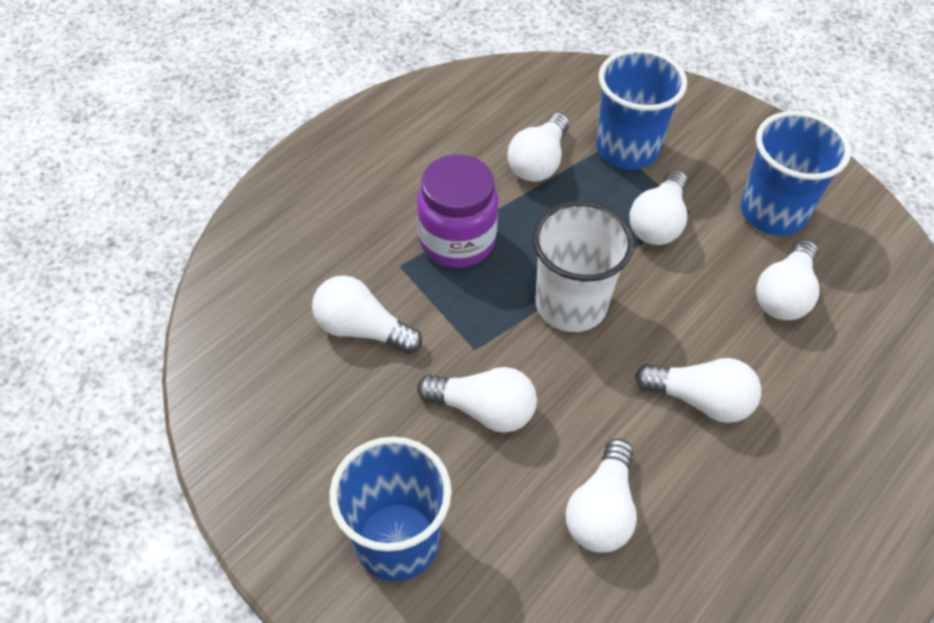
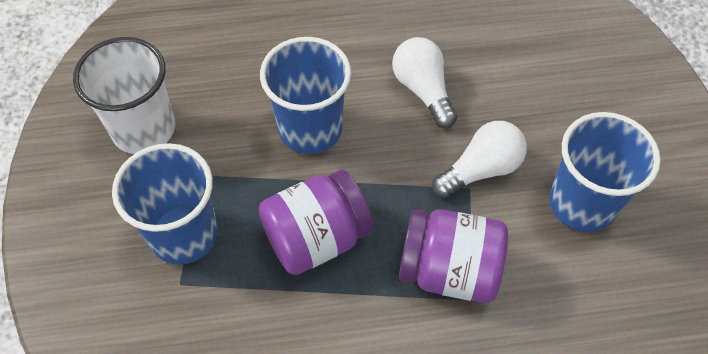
purple jar: [417,155,498,268] = 1 -> [258,170,373,275] [399,209,508,303] = 2
white light bulb: [312,276,422,354] [417,367,537,433] [507,113,569,182] [566,439,637,553] [629,170,688,245] [635,358,761,423] [756,239,819,320] = 7 -> [392,37,457,128] [432,121,527,198] = 2

